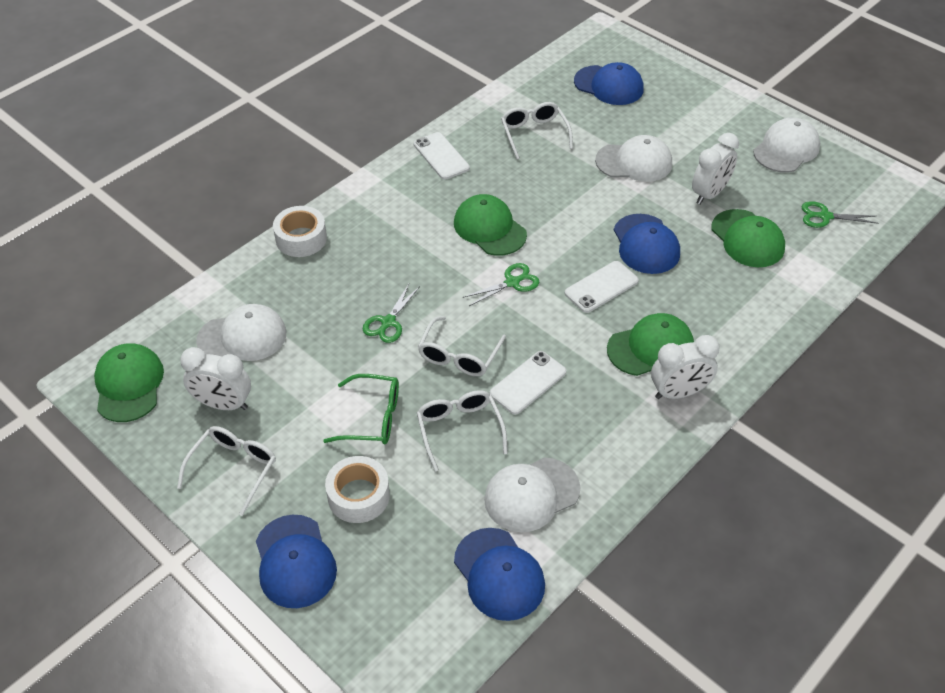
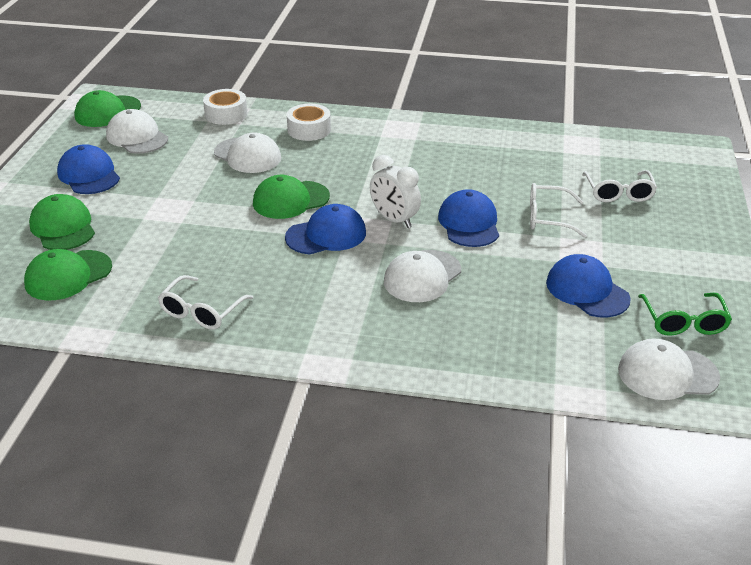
green scissors: [363,284,420,343] [463,263,539,306] [802,201,878,228] = 3 -> none = 0
white clock: [180,347,251,410] [651,335,720,399] [692,133,739,204] = 3 -> [370,155,421,228] = 1
white glasses: [177,426,276,516] [417,390,508,472] [418,316,506,376] [501,102,573,159] = 4 -> [158,275,254,330] [530,183,587,238] [582,170,657,203] = 3
white phone: [414,132,470,180] [489,351,566,414] [565,261,639,313] = 3 -> none = 0

